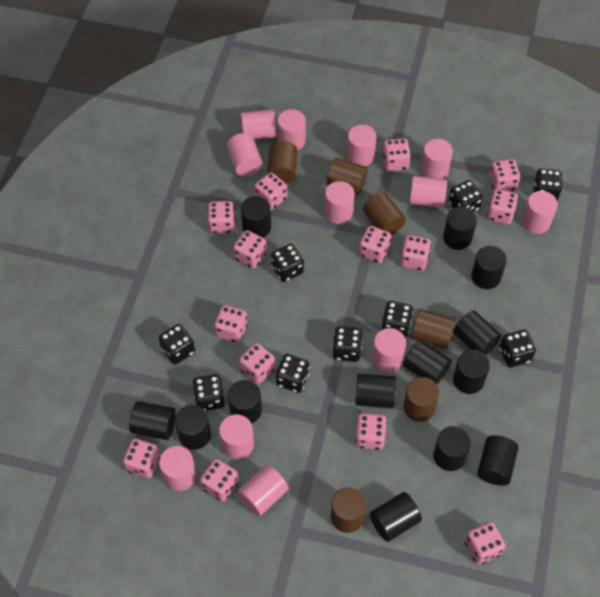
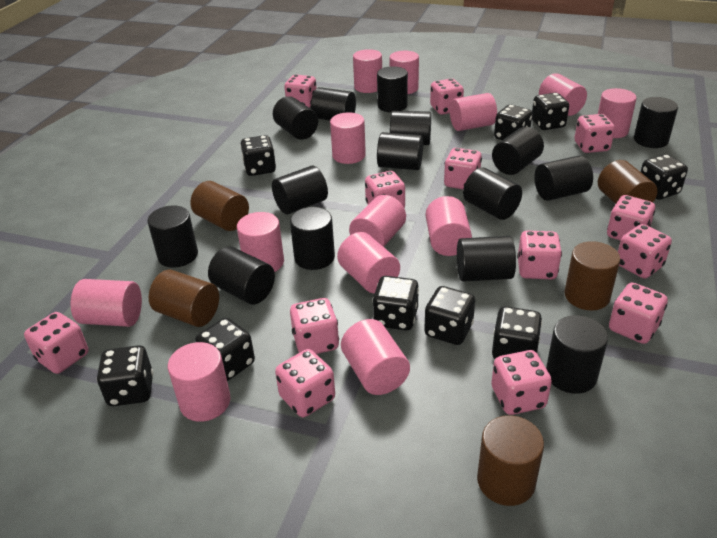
black cylinder: [129,401,176,440] [175,405,211,450] [228,380,262,424] [241,196,271,238] [355,373,396,408] [370,492,422,542] [403,340,451,384] [433,426,471,471] [443,207,477,250] [453,310,501,355] [453,350,490,394] [471,246,507,289] [477,435,518,485] = 13 -> [147,206,198,268] [208,246,275,304] [272,166,328,215] [273,96,318,140] [290,207,335,270] [311,87,356,121] [377,66,408,112] [377,132,423,170] [390,111,431,145] [457,236,516,282] [463,167,522,220] [492,127,544,175] [534,156,593,201] [546,315,608,394] [634,97,678,148] = 15
brown cylinder: [267,141,297,184] [327,158,368,194] [331,487,366,533] [363,192,406,235] [404,377,439,422] [412,309,455,348] = 6 -> [149,270,219,327] [190,181,249,231] [477,415,544,506] [564,241,620,310] [598,160,657,204] = 5
pink cylinder: [159,446,196,491] [219,414,254,459] [227,133,263,177] [237,465,289,516] [241,109,276,139] [277,109,306,150] [324,181,355,224] [347,125,376,166] [372,328,406,372] [409,176,447,208] [421,139,453,179] [522,191,558,234] = 12 -> [71,279,142,327] [168,342,231,422] [237,212,284,272] [330,112,366,164] [337,232,400,294] [341,319,410,395] [349,195,406,247] [353,49,382,93] [390,51,419,94] [426,196,472,256] [450,93,497,131] [539,73,587,116] [598,88,637,138] = 13
pink dice: [123,438,160,478] [200,459,239,502] [208,201,235,234] [214,305,248,343] [233,230,267,269] [239,343,275,384] [254,172,287,210] [355,413,387,450] [359,226,391,263] [382,138,411,171] [400,235,431,271] [465,522,506,564] [487,189,518,224] [489,159,520,191] = 14 -> [24,312,88,374] [275,349,335,417] [284,75,316,108] [290,298,339,354] [365,171,405,208] [430,79,464,115] [444,148,482,189] [491,350,552,415] [517,231,562,279] [574,114,615,153] [607,195,655,241] [609,283,668,344] [618,224,672,279] = 13

